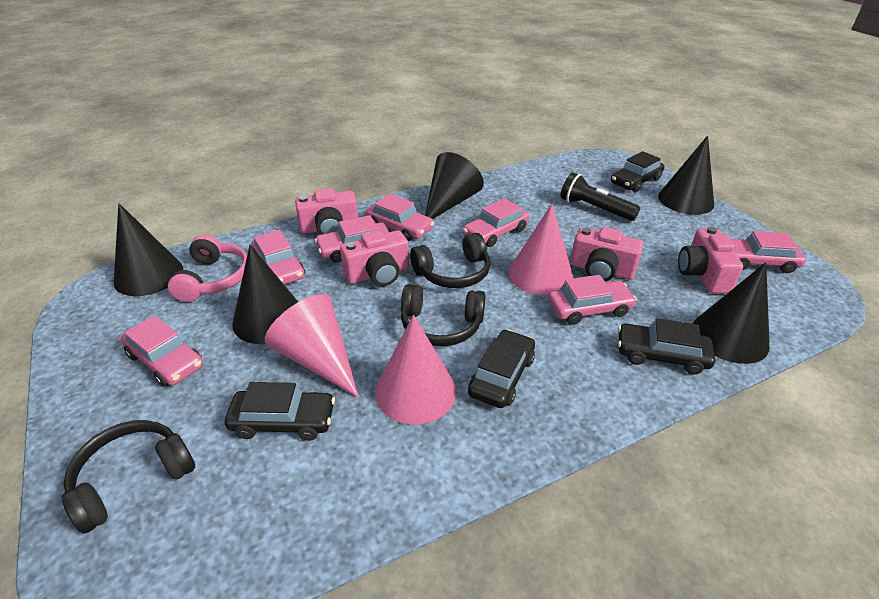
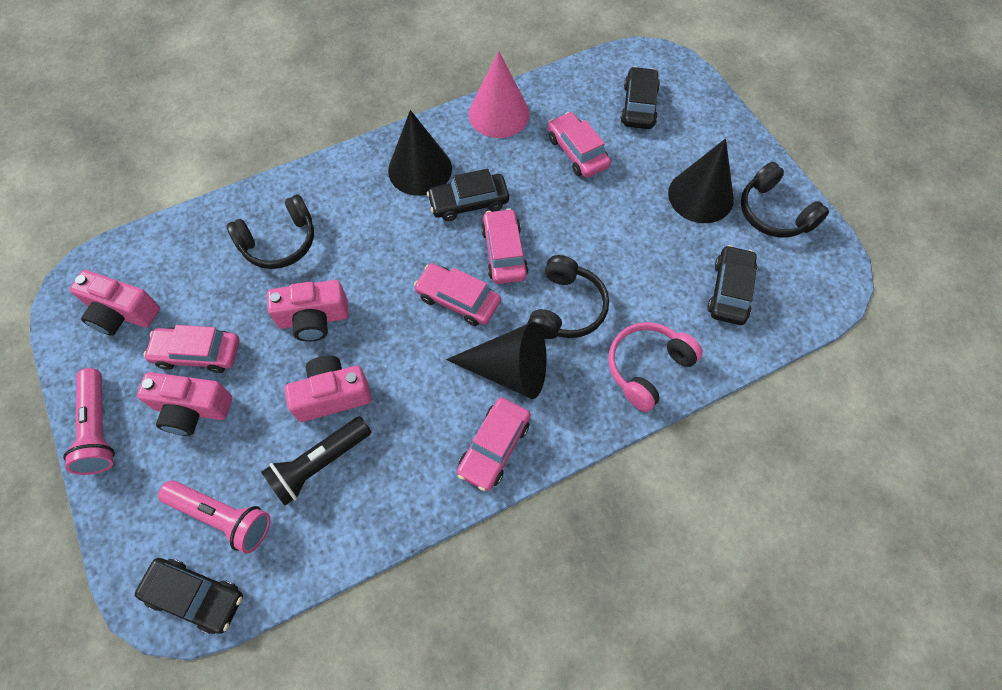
black cone: [113,203,183,296] [232,245,298,344] [425,152,484,219] [658,135,714,215] [693,262,770,364] = 5 -> [388,110,452,196] [446,322,547,399] [668,138,734,223] = 3
pink car: [121,315,203,387] [251,230,305,285] [315,215,389,263] [366,194,434,241] [463,198,529,247] [548,275,637,325] [730,231,806,273] = 7 -> [144,325,239,373] [414,263,501,326] [457,397,531,491] [481,208,528,284] [548,112,611,178] = 5
pink cone: [265,294,359,397] [375,315,456,425] [509,203,573,296] = 3 -> [469,51,530,138] = 1
pink flashlight: none = 0 -> [63,368,115,475] [158,480,271,554] = 2

